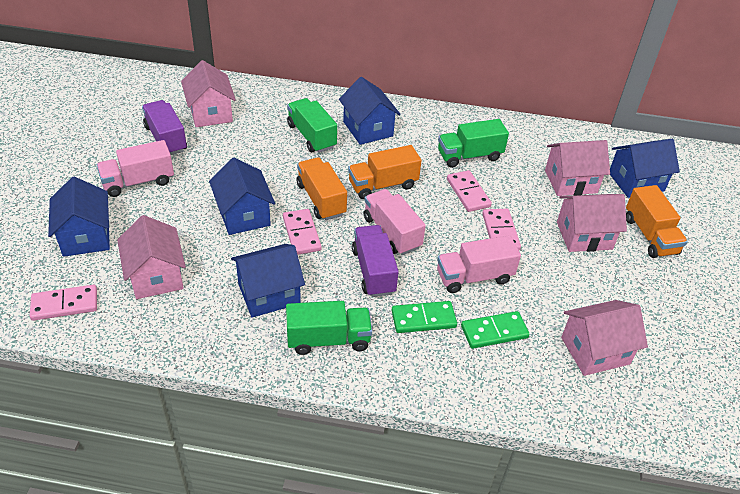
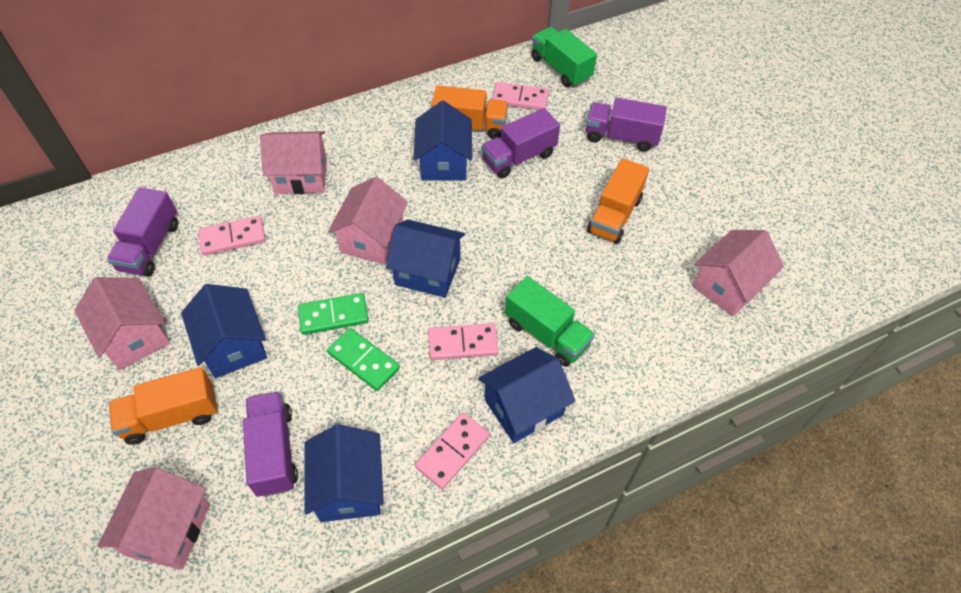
green truck: [286,301,372,355] [287,98,337,153] [438,119,509,168] = 3 -> [505,276,595,367] [531,27,597,87] = 2
pink truck: [97,140,174,197] [363,189,426,255] [437,235,521,293] = 3 -> none = 0
purple truck: [142,100,187,155] [352,225,399,297] = 2 -> [107,187,178,276] [243,392,298,497] [481,108,560,179] [586,98,667,152] = 4

